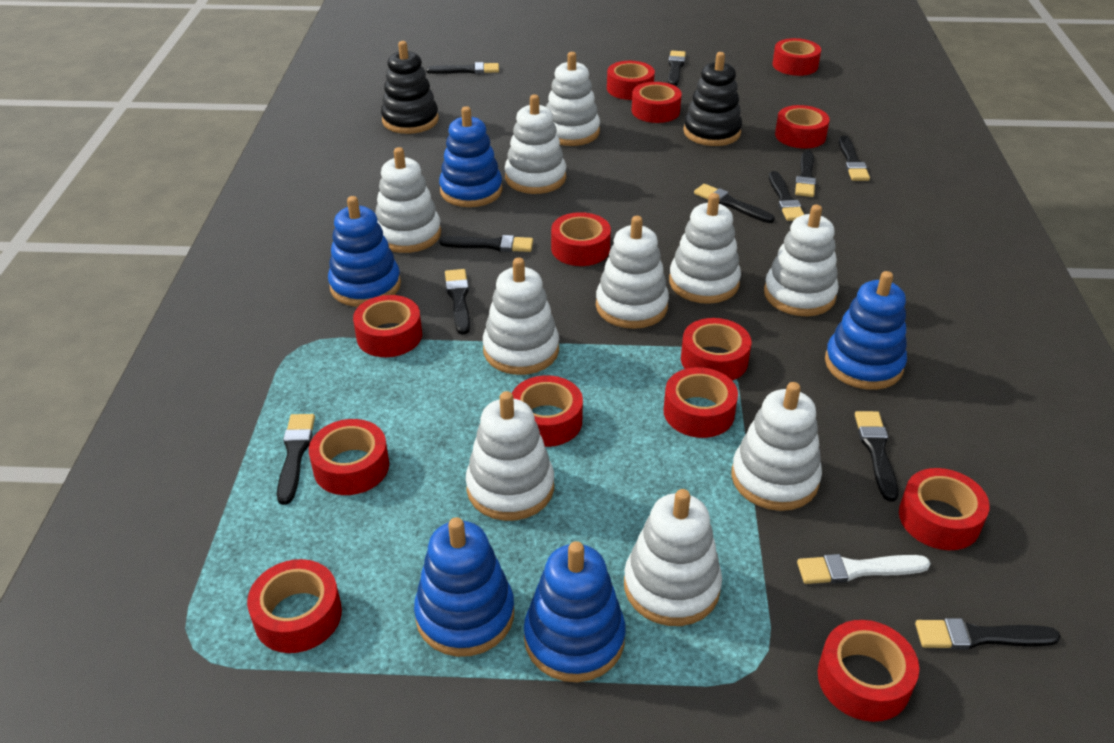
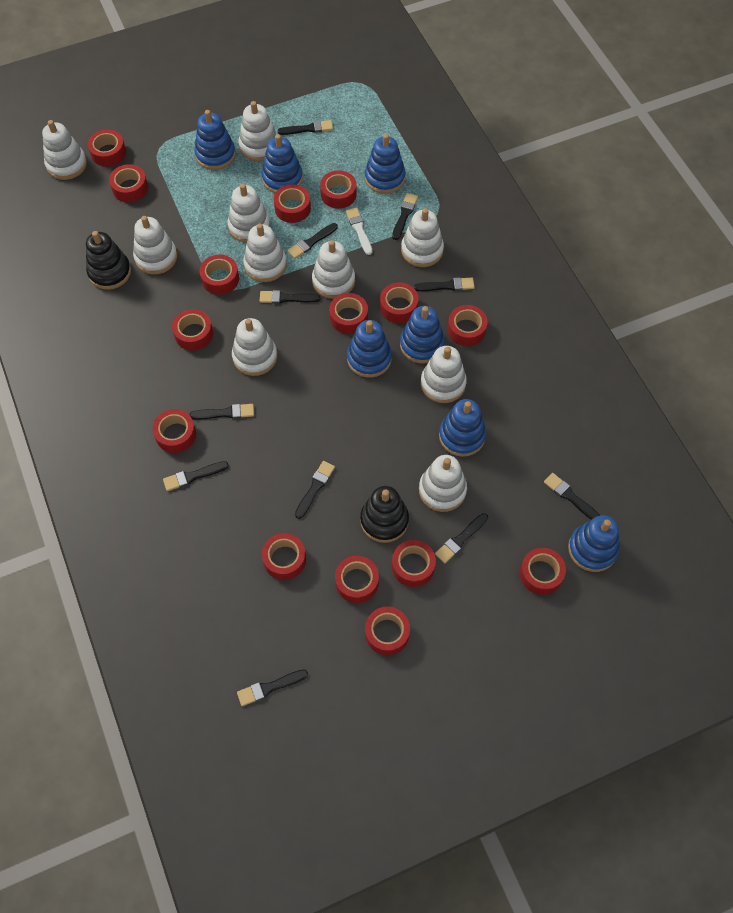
blue stacking toy: [328,196,401,307] [414,517,514,657] [439,106,502,207] [524,541,626,682] [825,271,907,390] = 5 -> [194,110,236,170] [262,134,303,193] [347,320,392,378] [365,134,406,194] [400,306,445,364] [439,399,486,457] [568,515,619,572] = 7
red tape: [247,559,342,653] [309,419,389,495] [353,295,422,357] [512,375,583,447] [551,212,611,266] [607,61,655,100] [632,82,682,123] [663,367,738,438] [681,318,752,381] [773,38,821,76] [775,105,830,149] [818,620,919,722] [899,468,990,550] = 13 -> [88,129,126,167] [109,164,148,202] [152,409,196,453] [172,309,213,351] [200,255,239,295] [262,533,306,580] [274,184,311,223] [320,170,357,209] [329,293,368,334] [335,556,379,603] [365,607,410,655] [380,283,419,323] [392,540,436,587] [447,305,488,346] [519,548,566,595] = 15

